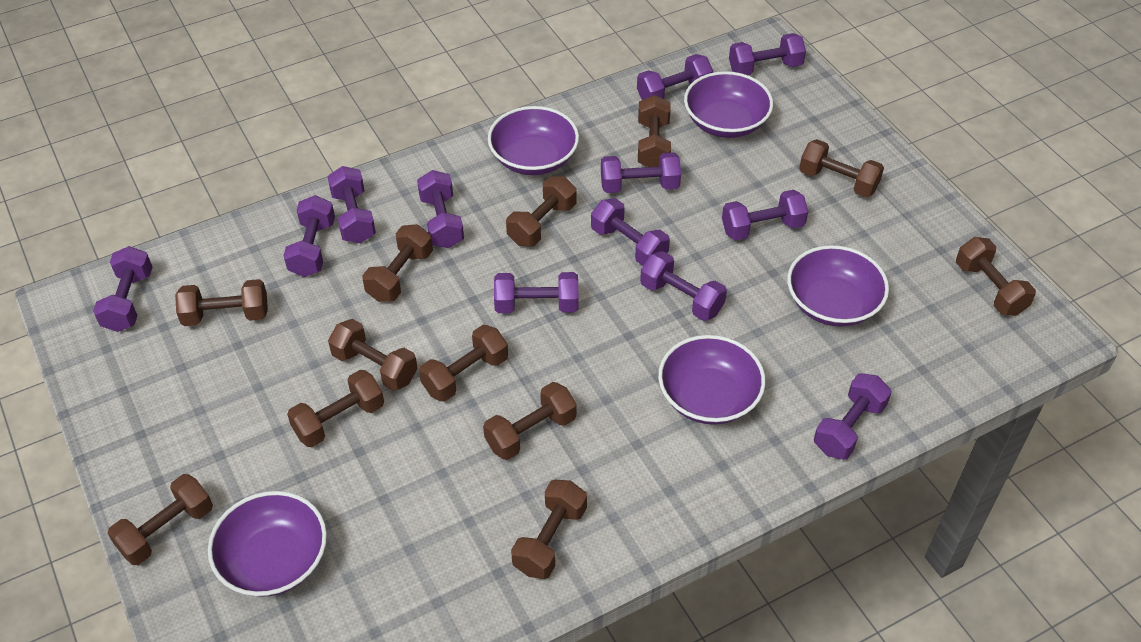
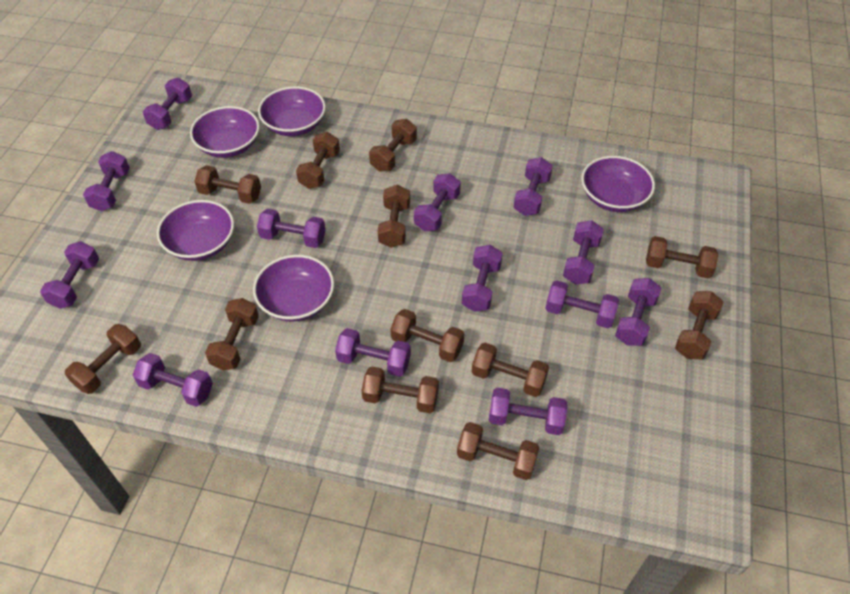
purple dumbbell: [93,246,152,332] [283,195,335,277] [327,166,376,243] [417,170,464,248] [494,272,579,313] [591,198,670,266] [601,152,681,193] [637,54,713,100] [640,251,727,321] [722,190,808,241] [729,33,806,75] [814,373,892,459] = 12 -> [40,241,99,309] [83,151,130,212] [133,353,213,407] [143,78,192,130] [257,209,326,248] [335,328,411,377] [414,173,461,231] [462,245,503,312] [489,388,567,435] [513,157,553,216] [545,280,619,328] [563,220,604,284] [615,278,661,346] = 13

